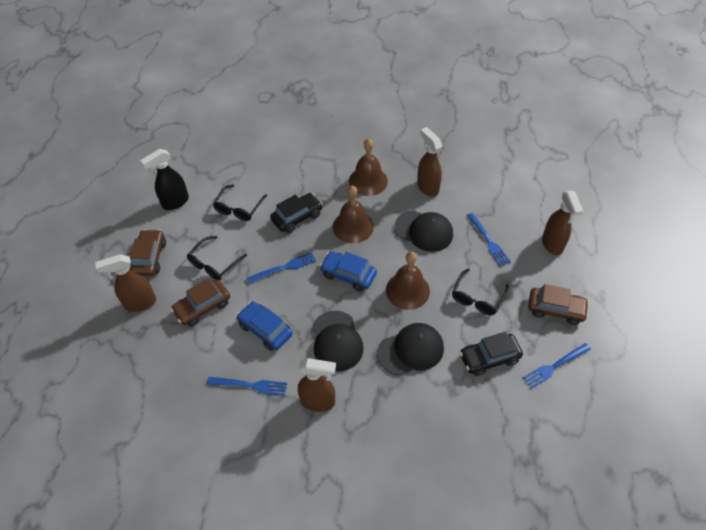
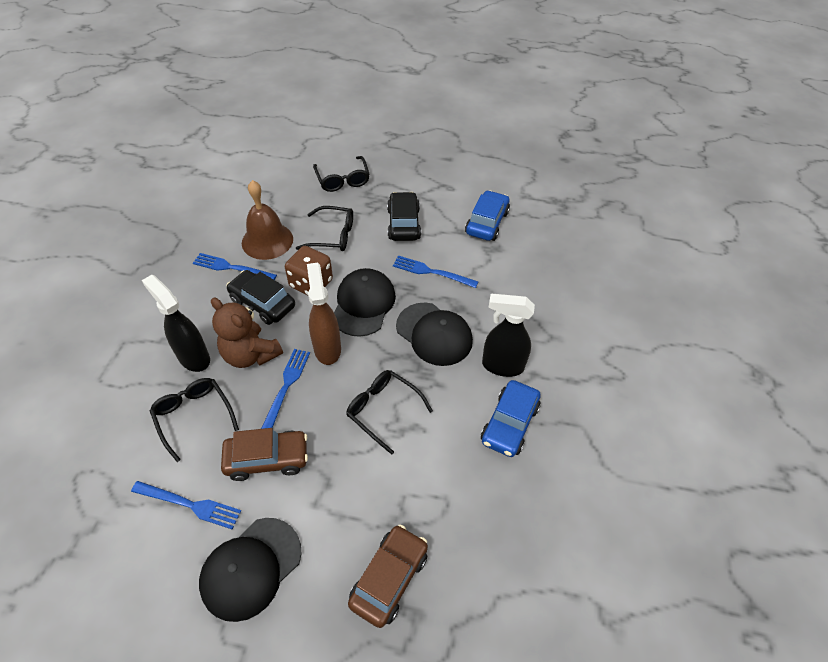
black glasses: [187,236,247,280] [213,185,267,221] [452,268,508,315] = 3 -> [150,378,239,462] [296,206,353,251] [313,156,370,192] [346,370,433,455] = 4
black spray bottle: [140,149,189,210] = 1 -> [142,275,210,372] [482,294,535,377] = 2
brown bell: [333,186,374,243] [349,138,388,196] [386,251,430,310] = 3 -> [242,180,293,260] = 1
brown car: [130,229,166,276] [171,278,230,326] [528,284,589,325] = 3 -> [221,428,308,481] [348,525,428,628] = 2
brown dice: none = 0 -> [285,246,333,296] = 1
brown spray bottle: [95,254,156,312] [298,358,336,412] [417,127,442,197] [542,191,583,255] = 4 -> [307,263,341,365] = 1
brown teddy bear: none = 0 -> [211,298,283,368] = 1

